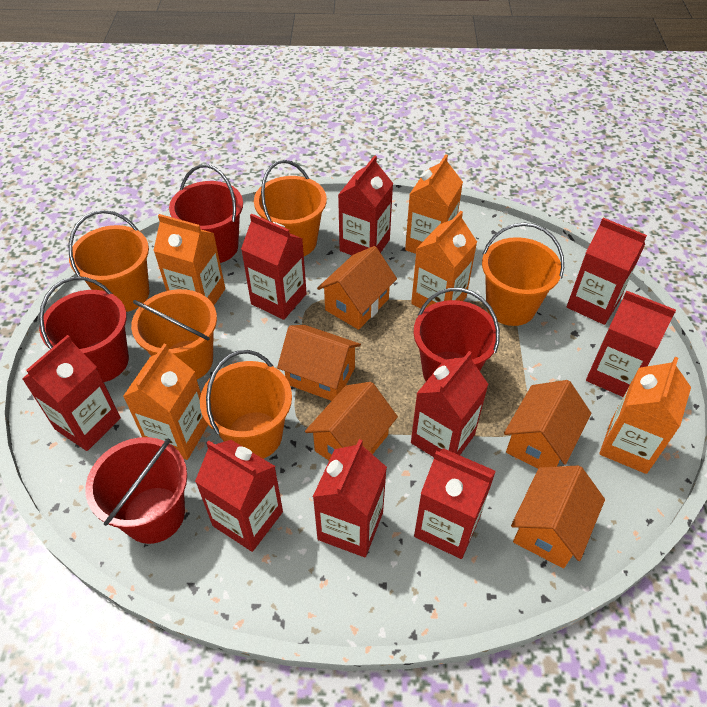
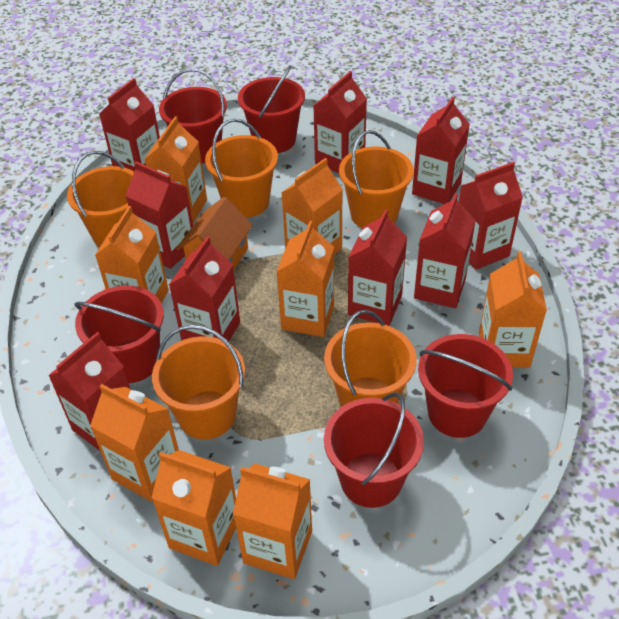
orange carton: [123,344,208,460] [153,214,225,305] [405,154,463,254] [411,211,477,309] [599,357,691,474] = 5 -> [90,384,179,502] [95,206,169,304] [144,116,207,223] [152,450,236,566] [233,464,312,579] [276,221,334,337] [281,158,343,254] [479,251,547,368] = 8
orange house: [277,325,361,401] [305,382,398,460] [317,246,397,330] [504,380,591,469] [511,465,605,568] = 5 -> [176,197,253,270] = 1
red bucket: [39,277,129,382] [85,437,187,544] [169,164,243,263] [414,288,500,381] = 4 -> [74,286,164,383] [159,68,227,163] [238,65,305,153] [324,392,424,508] [418,334,513,438] = 5

